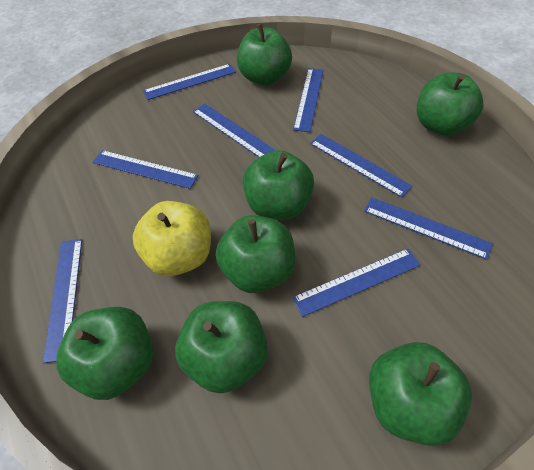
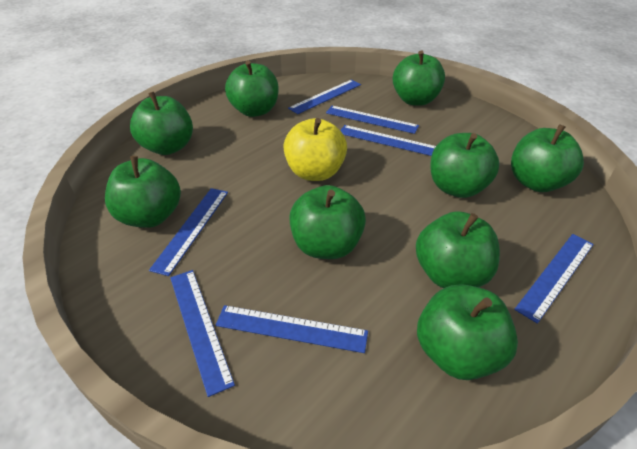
blue ruler: [43,239,82,363] [93,150,199,189] [143,64,236,100] [193,104,276,157] [292,249,420,317] [293,68,324,132] [310,134,412,198] [364,197,493,260] = 8 -> [149,188,228,276] [170,270,235,397] [216,305,368,353] [288,80,361,114] [326,106,419,134] [340,125,436,156] [514,234,594,324] = 7
green apple: [56,307,153,400] [175,301,268,394] [215,215,295,293] [237,24,292,85] [243,150,314,220] [369,342,472,446] [417,73,484,136] = 7 -> [105,156,181,228] [130,92,193,155] [225,60,279,117] [289,185,366,259] [393,50,445,106] [416,211,500,288] [417,284,518,380] [431,133,499,198] [511,124,584,192] = 9

